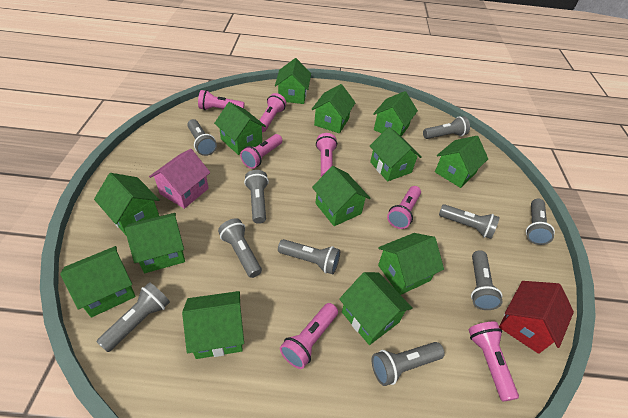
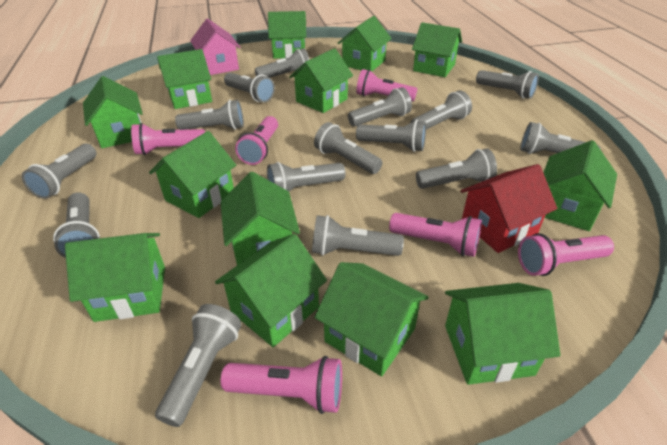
grey flashlight: [97,282,170,352] [187,119,217,156] [218,218,262,278] [244,170,269,224] [278,239,340,274] [372,342,445,386] [423,116,470,139] [439,204,500,239] [471,250,502,310] [526,199,555,245] = 10 -> [22,144,96,199] [53,193,100,258] [155,304,242,427] [175,100,244,130] [224,73,275,102] [255,48,310,78] [267,162,346,192] [312,215,404,256] [314,122,383,174] [348,87,412,127] [356,120,426,152] [410,90,472,130] [416,148,497,189] [476,70,539,99] [520,122,601,154] = 15
pink flashlight: [198,90,244,110] [240,134,282,169] [259,93,286,132] [280,303,338,369] [316,133,337,177] [387,186,421,229] [468,322,519,401] = 7 -> [131,123,205,155] [221,356,342,414] [235,116,278,165] [356,69,417,101] [389,213,482,257] [518,233,614,276] = 6

